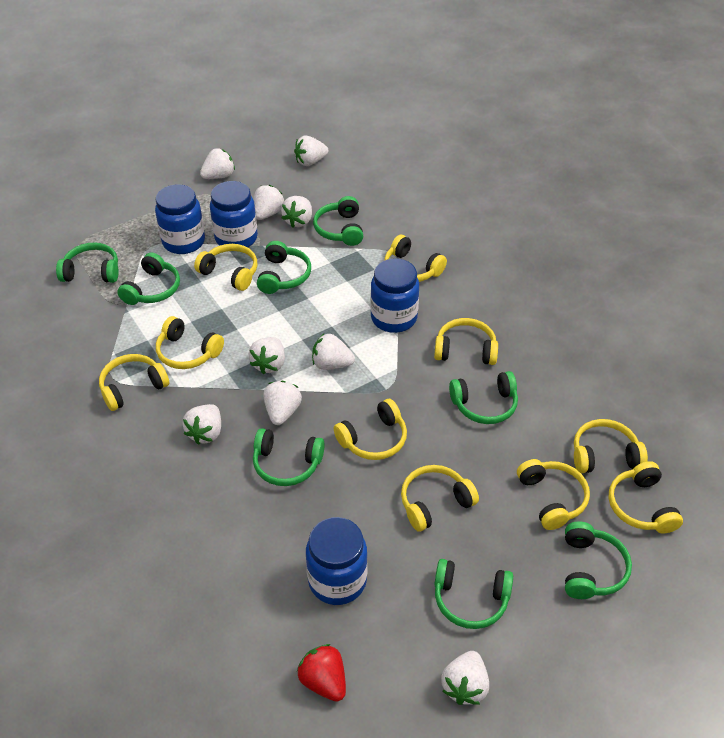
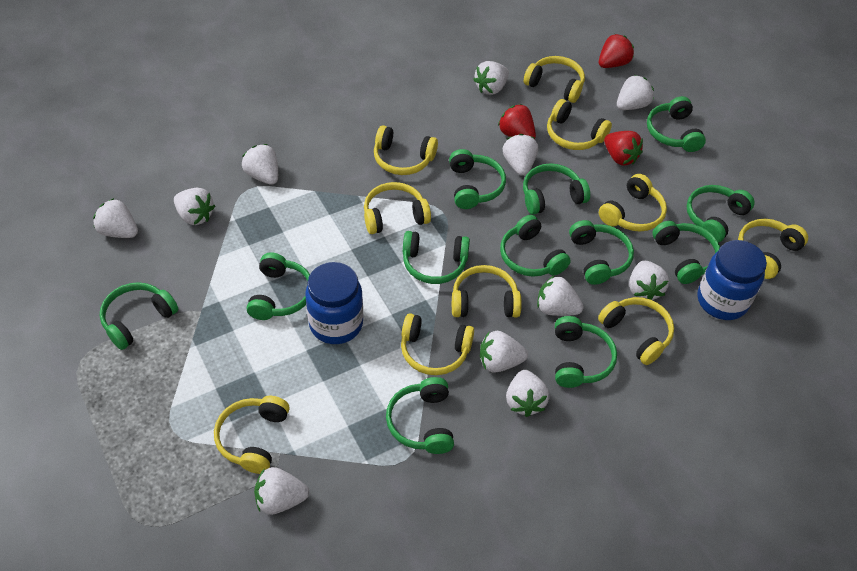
blue jar: [155,184,205,254] [210,181,258,248] [306,517,368,605] [370,259,419,333] = 4 -> [305,262,363,344] [697,240,767,320] = 2
green headphones: [56,242,119,283] [117,252,180,305] [253,428,325,486] [257,241,311,294] [313,196,363,246] [434,559,513,629] [449,371,518,424] [565,521,632,599] = 8 -> [100,282,178,350] [247,252,310,320] [386,377,454,454] [403,231,470,284] [449,149,506,209] [500,215,571,277] [523,163,590,215] [555,316,617,388] [569,220,634,285] [647,96,706,152] [652,221,720,284] [687,185,755,242] = 12
red strawberry: [297,644,346,702] = 1 -> [498,104,536,139] [599,34,634,68] [604,131,643,165] = 3
white strawberry: [182,404,221,445] [200,148,235,179] [249,337,285,374] [254,185,284,220] [264,381,302,425] [281,196,312,228] [294,136,328,166] [312,334,355,370] [441,651,489,705] = 9 -> [93,198,138,238] [174,188,215,225] [242,144,278,185] [254,467,309,515] [473,61,509,95] [480,331,528,373] [503,134,538,176] [506,370,550,417] [537,275,583,316] [617,75,654,110] [629,260,669,300] = 11

